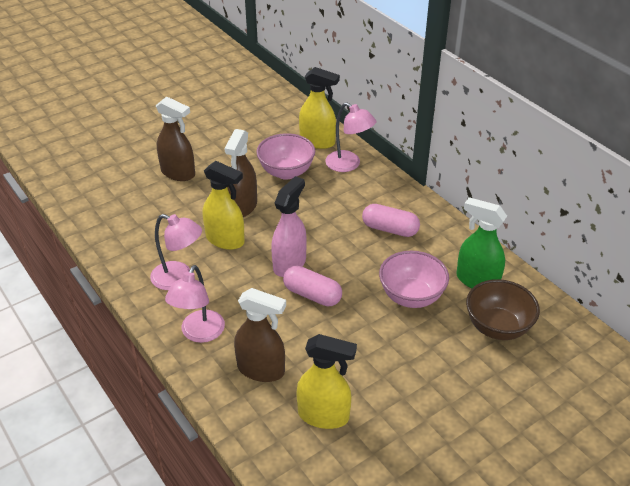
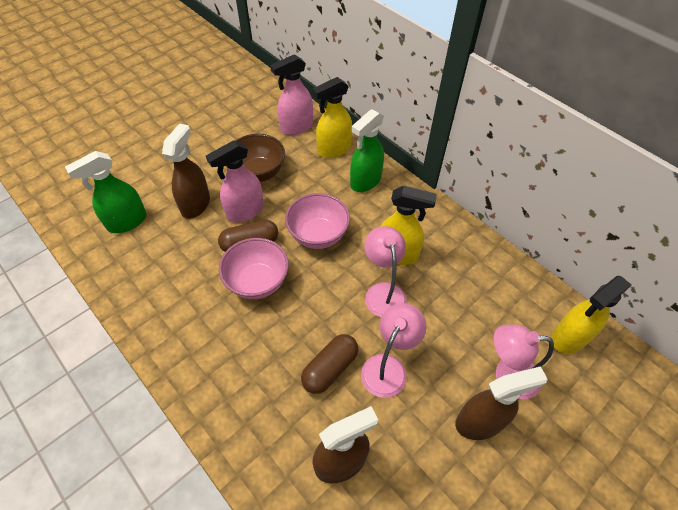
brown capsule: none = 0 -> [218,220,278,252] [301,334,359,394] = 2
green spray bottle: [457,197,507,288] = 1 -> [65,151,147,233] [350,109,384,192] = 2
pink capsule: [283,265,342,306] [362,204,420,237] = 2 -> none = 0
pink spray bottle: [271,176,307,277] = 1 -> [206,140,264,222] [270,54,313,135] = 2

